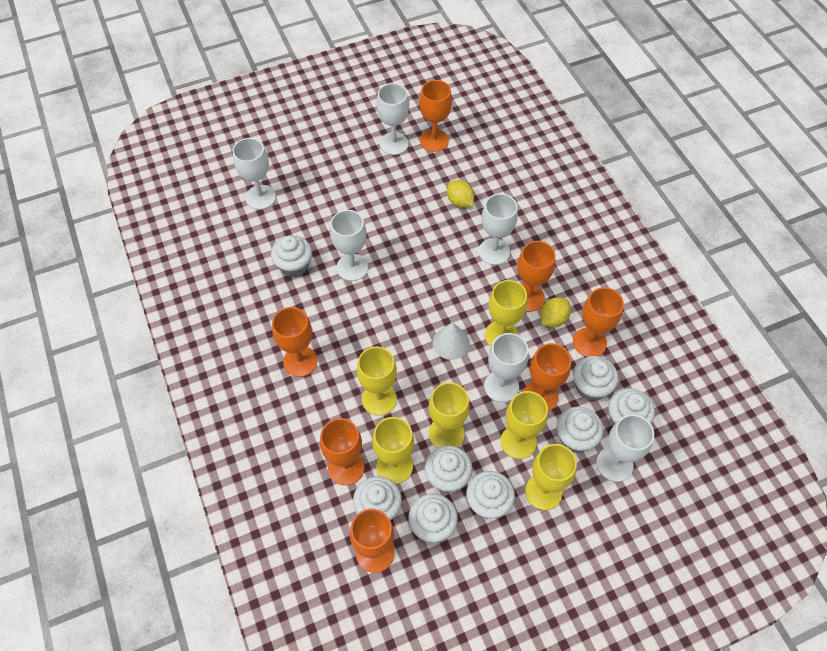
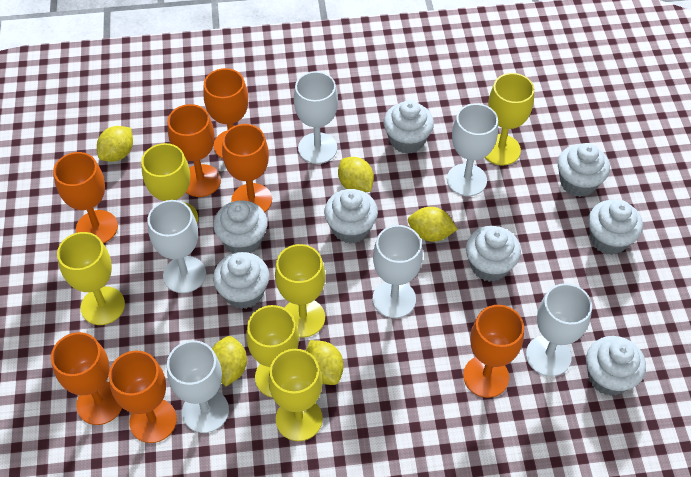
white cone: [433,322,470,360] = 1 -> none = 0
yellow lemon: [447,180,474,208] [540,297,571,327] = 2 -> [97,126,133,162] [212,336,247,386] [306,340,344,385] [338,157,374,193] [408,207,458,242] = 5

